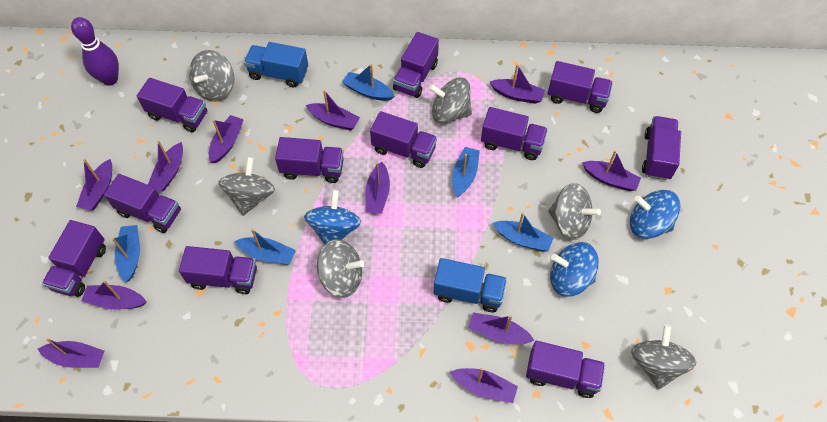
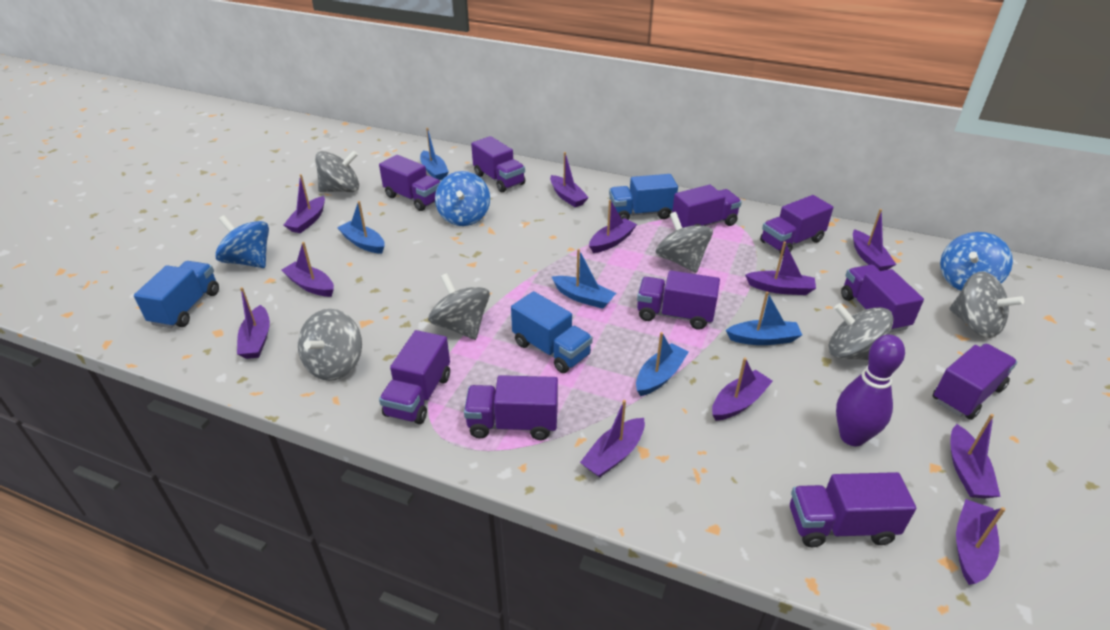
blue truck: [244,42,308,87] [434,258,507,312] = 2 -> [134,261,219,328] [511,291,593,373] [609,174,678,220] = 3
purple truck: [42,220,106,297] [104,174,181,233] [137,78,207,132] [179,246,257,294] [275,137,344,183] [370,111,437,168] [393,32,439,98] [481,107,548,160] [526,341,605,398] [547,61,613,113] [642,116,681,180] = 11 -> [379,155,441,211] [379,330,450,424] [464,375,558,440] [471,136,525,192] [637,270,720,330] [672,184,742,228] [760,195,833,256] [790,472,916,547] [841,265,924,333] [933,344,1017,420] = 10

